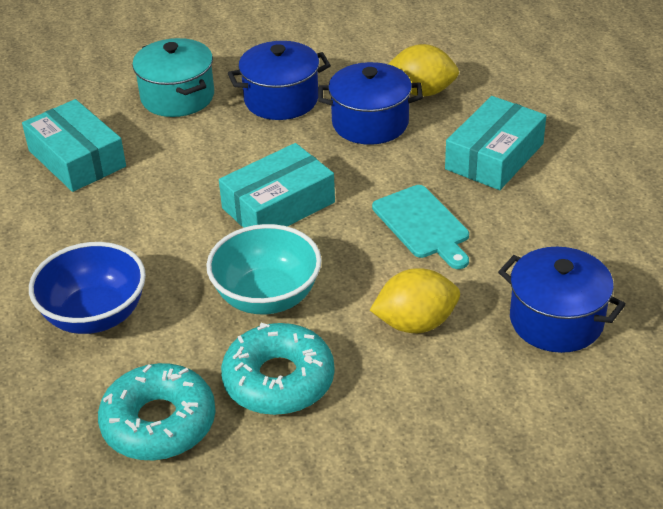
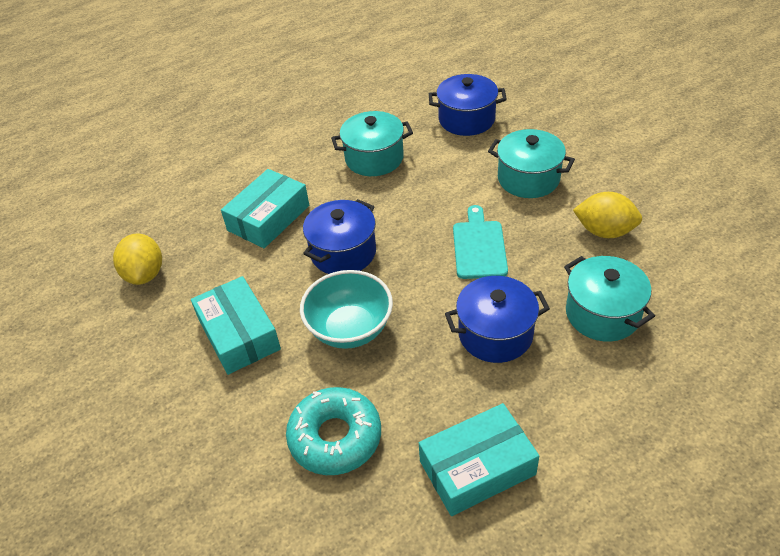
blue bowl: [29,242,146,334] = 1 -> none = 0
turquoise donut: [98,363,216,461] [221,323,335,415] = 2 -> [286,387,381,475] = 1
turquoise pot: [132,38,214,117] = 1 -> [331,111,413,176] [488,129,575,198] [564,256,655,342] = 3

